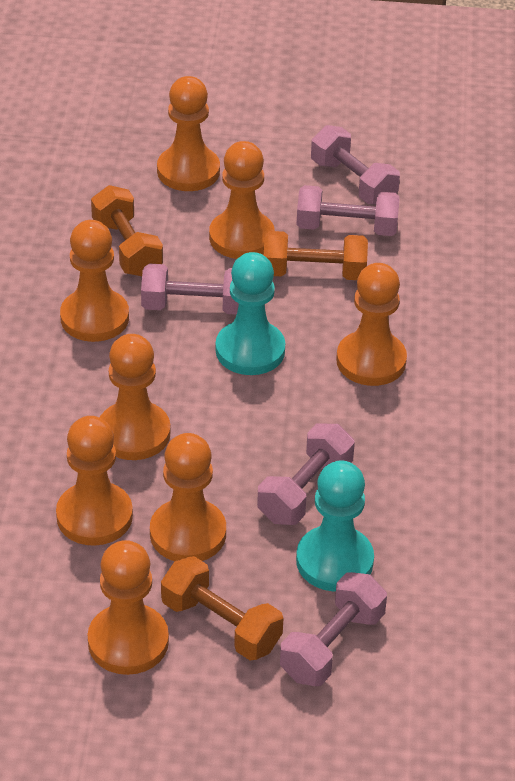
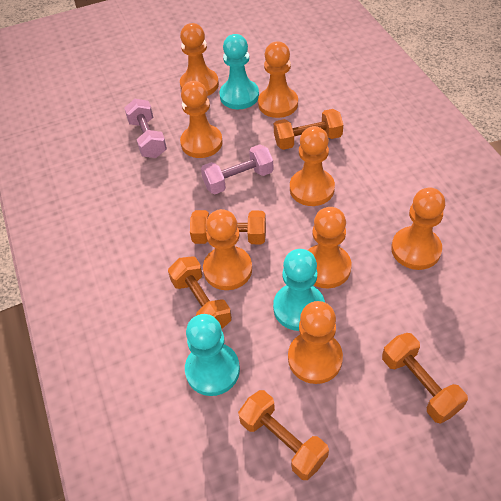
orange dumbbell: [91,185,163,276] [161,556,283,661] [264,231,368,280] = 3 -> [168,256,232,329] [190,210,266,244] [238,390,329,480] [274,109,343,150] [382,333,468,424] = 5
pink dumbbell: [141,263,239,315] [257,424,355,525] [280,572,387,686] [296,185,400,236] [311,125,400,205] = 5 -> [124,99,167,158] [201,144,274,194] = 2
turquoise pawn: [216,252,285,375] [296,461,374,591] = 2 -> [185,314,240,396] [219,34,259,109] [273,249,325,331] = 3

